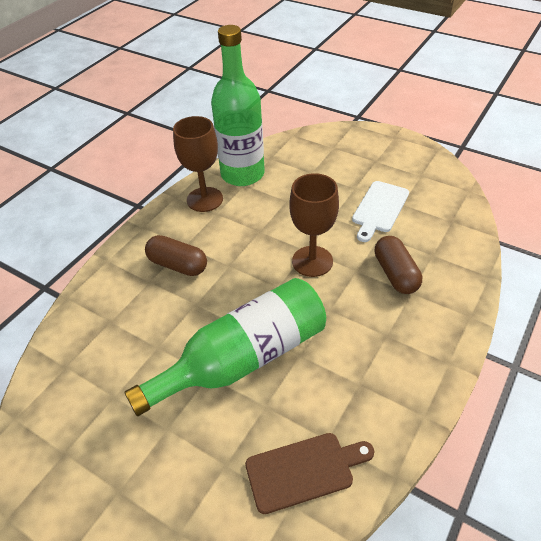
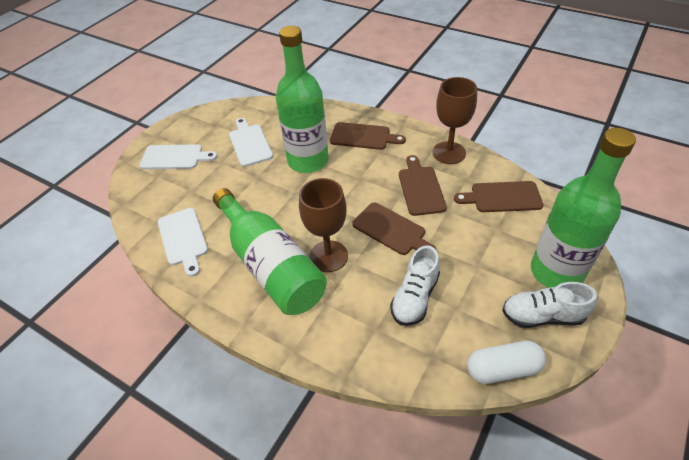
brown capsule: [145,235,207,276] [375,236,422,294] = 2 -> none = 0
brown cutting board: [245,433,374,514] = 1 -> [330,122,406,150] [352,203,436,255] [399,155,447,216] [454,181,543,212] = 4
green bottle: [124,278,326,416] [211,25,265,186] = 2 -> [213,188,327,315] [276,26,329,173] [531,128,636,288] = 3
white capsule: none = 0 -> [467,341,546,384] = 1
white cutting board: [352,181,409,242] = 1 -> [139,144,217,169] [158,208,208,277] [229,118,273,167] = 3
white shoe: none = 0 -> [390,245,440,326] [502,282,597,328] = 2

